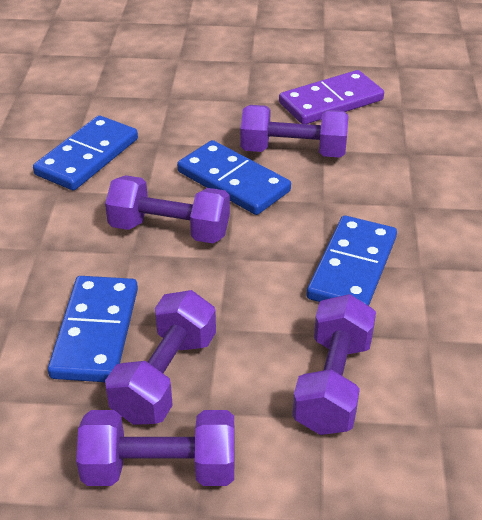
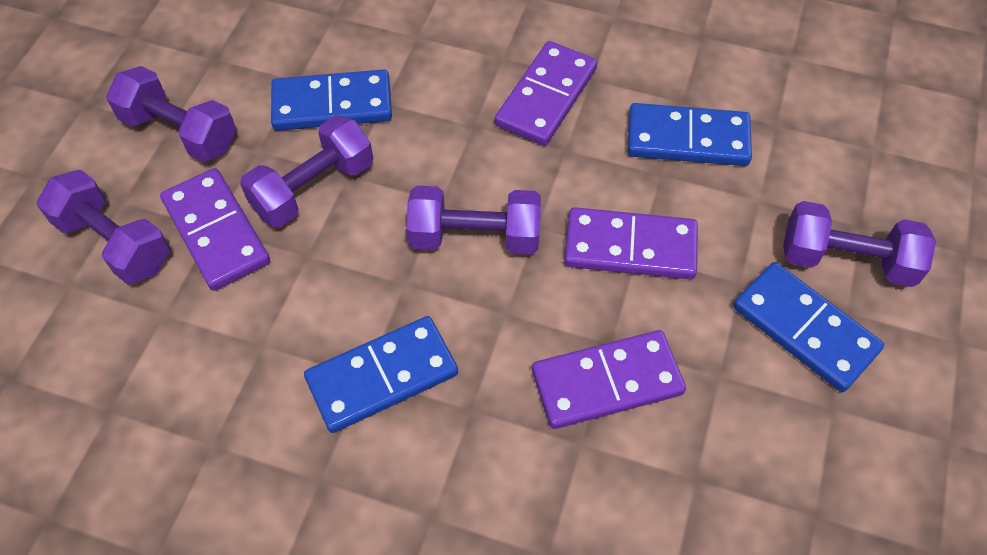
purple domino: [279,70,384,124] = 1 -> [160,168,270,291] [495,41,597,146] [532,330,686,429] [564,207,698,279] = 4

